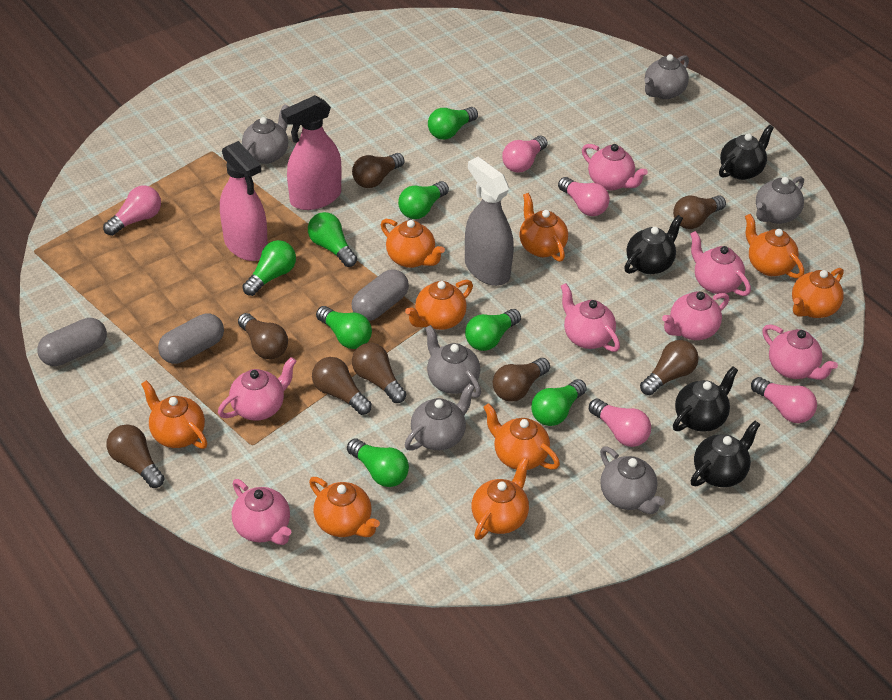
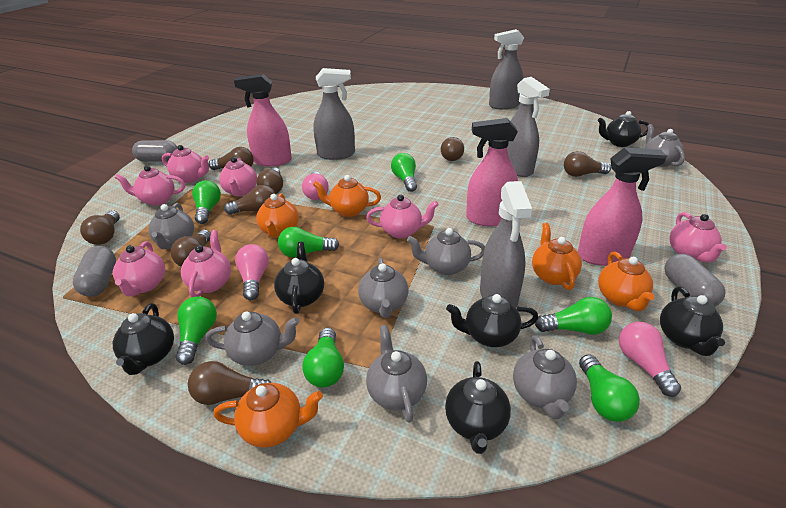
black teapot: [624,215,683,274] [673,366,738,432] [690,421,760,487] [719,124,774,180] = 4 -> [113,303,174,375] [274,242,324,314] [445,361,511,454] [446,294,538,347] [598,111,649,147] [660,286,725,356] = 6
green light bulb: [242,240,296,296] [308,212,357,267] [316,306,372,349] [347,438,409,487] [398,181,449,219] [428,107,478,140] [465,309,521,351] [531,379,587,426] = 8 -> [176,296,217,365] [192,180,221,224] [278,227,339,258] [302,328,344,388] [391,153,417,192] [535,297,612,335] [579,354,640,422] = 7
grey spray bottle: [465,157,514,286] = 1 -> [313,68,355,160] [480,181,532,307] [489,29,524,110] [507,77,550,177] = 4
grey teapot: [242,104,289,164] [405,383,475,451] [425,325,481,398] [600,446,665,514] [644,54,689,99] [756,176,804,224] = 6 -> [148,203,194,249] [206,312,300,366] [358,258,408,318] [366,325,427,423] [407,228,485,275] [513,335,577,419] [645,124,685,167] = 7
orange teapot: [141,380,207,449] [309,477,380,537] [381,219,445,268] [405,280,473,330] [471,457,529,540] [483,403,560,470] [519,193,568,262] [745,214,804,279] [792,268,844,318] = 9 -> [213,383,323,448] [256,193,299,238] [313,175,381,217] [532,223,582,290] [598,251,655,311] = 5
pink light bulb: [103,185,161,236] [502,136,547,173] [558,177,610,216] [589,399,651,447] [751,377,817,423] = 5 -> [235,244,269,300] [302,172,329,200] [619,322,681,397] = 3
pink spray bottle: [220,141,268,261] [281,95,342,210] = 2 -> [234,74,292,166] [466,118,518,226] [578,148,667,266] = 3

